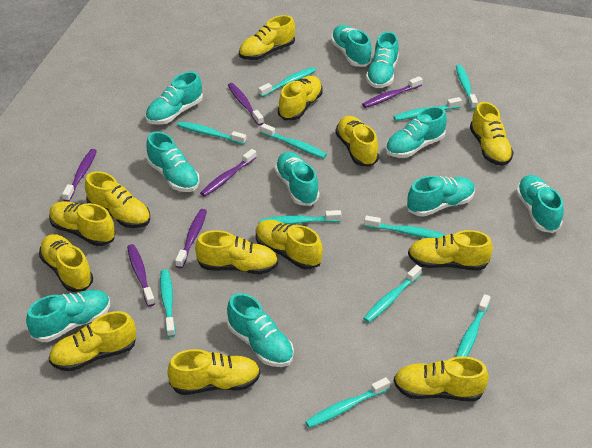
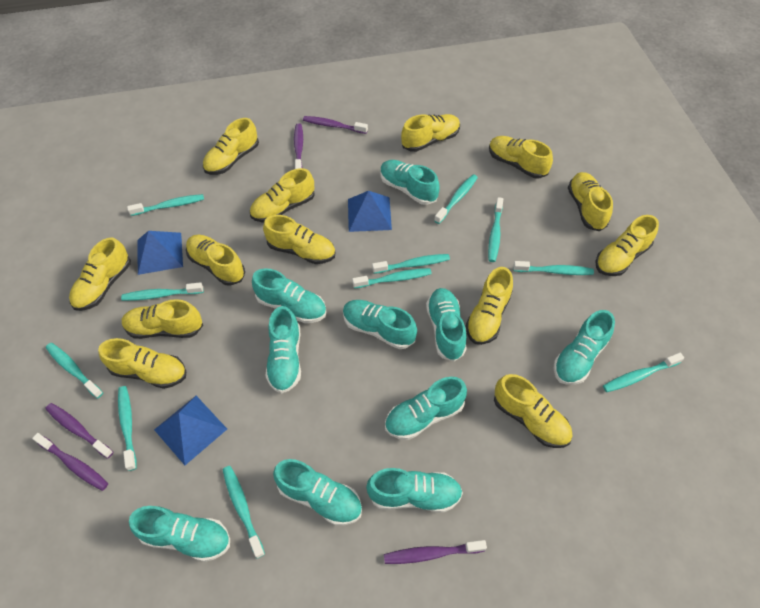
blue pyramid: none = 0 -> [137,231,183,275] [154,396,227,465] [348,191,392,232] = 3
purple toothbrush: [62,149,97,202] [127,244,155,307] [175,209,207,269] [200,149,257,197] [228,83,264,126] [362,76,423,108] = 6 -> [32,433,108,491] [45,403,113,459] [294,123,303,169] [303,116,368,134] [384,540,487,564] = 5

